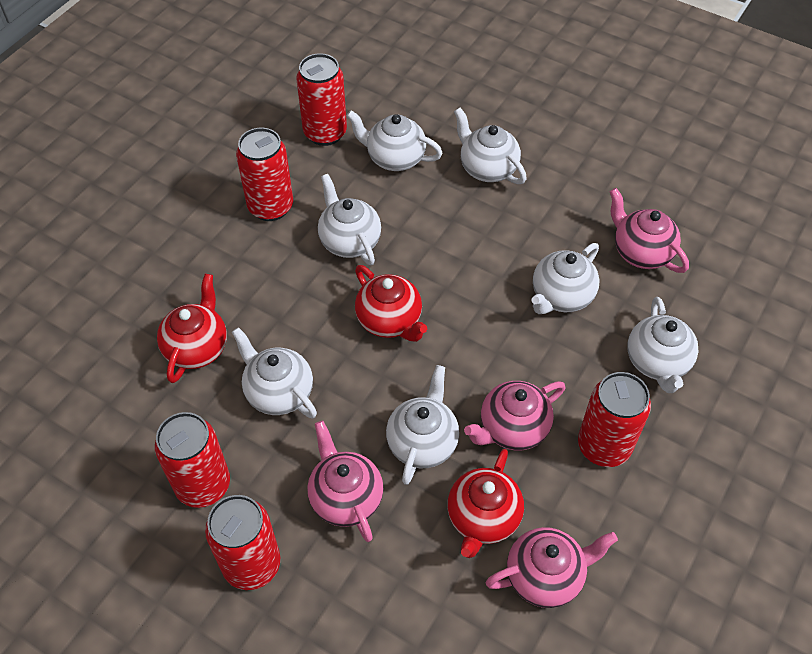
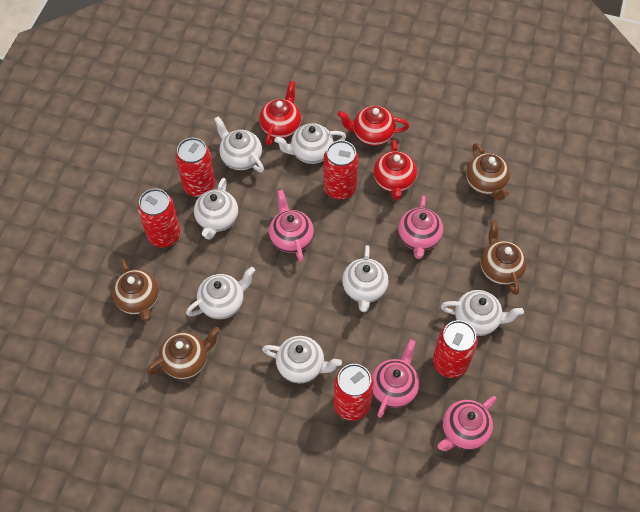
brown teapot: none = 0 -> [112,259,159,321] [147,327,220,379] [466,143,510,201] [481,220,527,295] = 4

